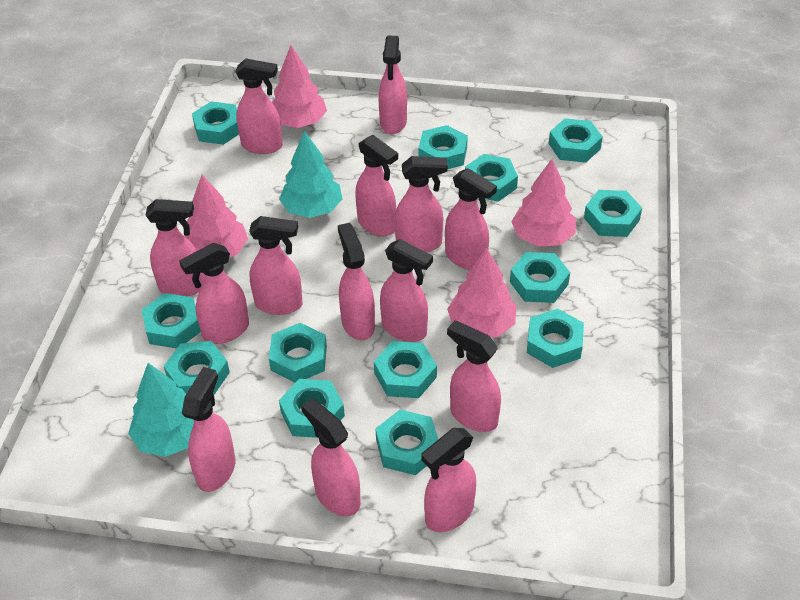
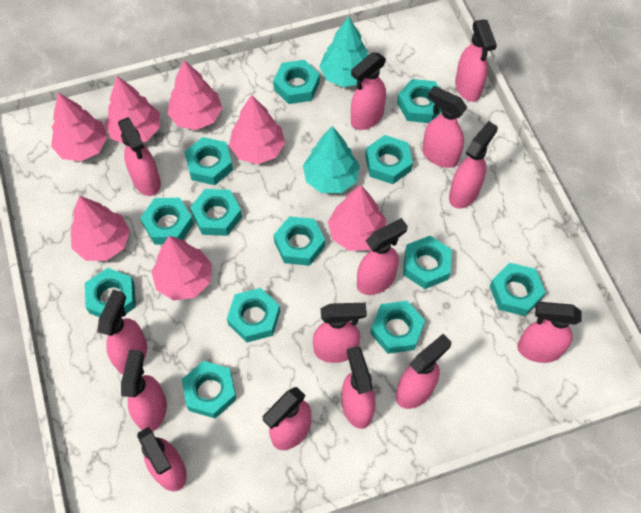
pink tree: [185,175,248,258] [272,45,327,128] [447,248,517,337] [511,159,576,247] = 4 -> [51,92,107,161] [71,196,130,261] [105,76,160,144] [151,236,212,300] [167,60,222,130] [229,95,285,164] [328,185,386,251] = 7

